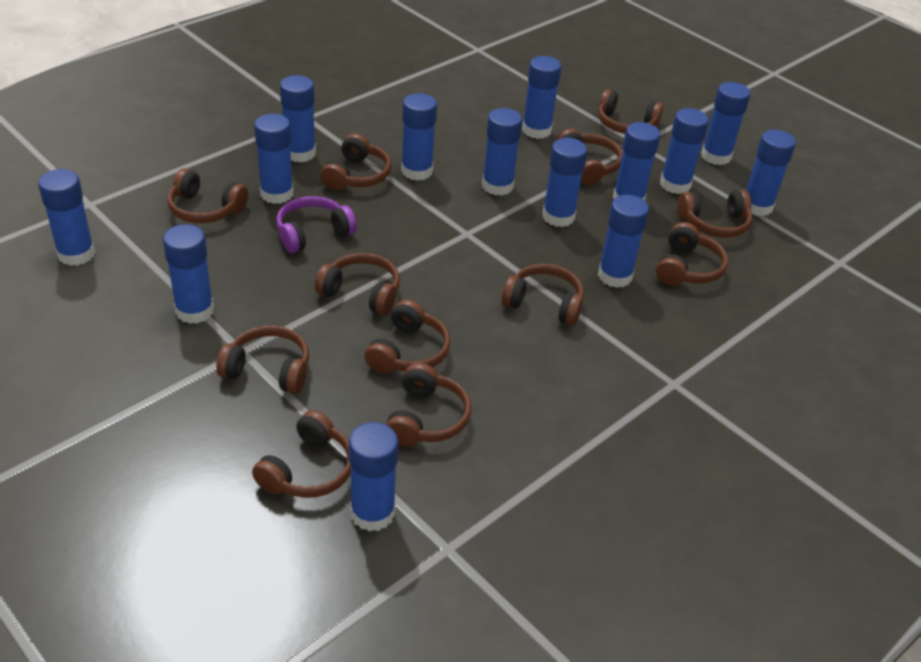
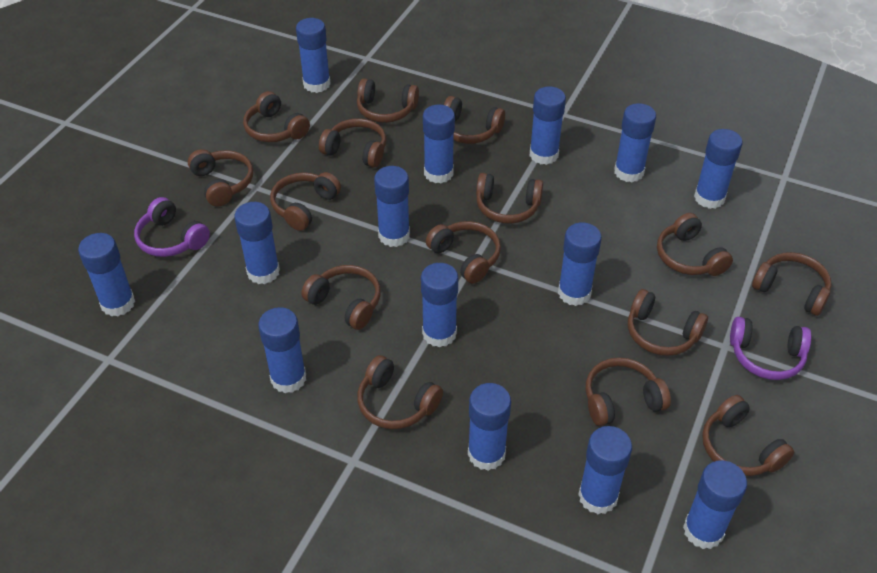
brown headphones: [167,168,248,223] [216,325,309,394] [252,410,351,498] [315,253,400,315] [320,133,391,190] [365,299,450,373] [386,363,471,446] [502,264,584,326] [556,128,623,185] [598,89,664,134] [656,222,728,286] [678,190,752,238] = 12 -> [188,149,253,206] [243,91,310,142] [270,172,341,231] [301,265,381,330] [319,119,386,168] [357,78,419,123] [357,355,443,429] [426,221,501,284] [444,96,505,144] [476,173,543,224] [586,358,671,426] [628,289,708,356] [657,213,733,276] [702,395,794,476] [752,252,832,316] = 15
purple headphones: [276,196,357,253] = 1 -> [134,197,210,257] [730,317,811,380] = 2

